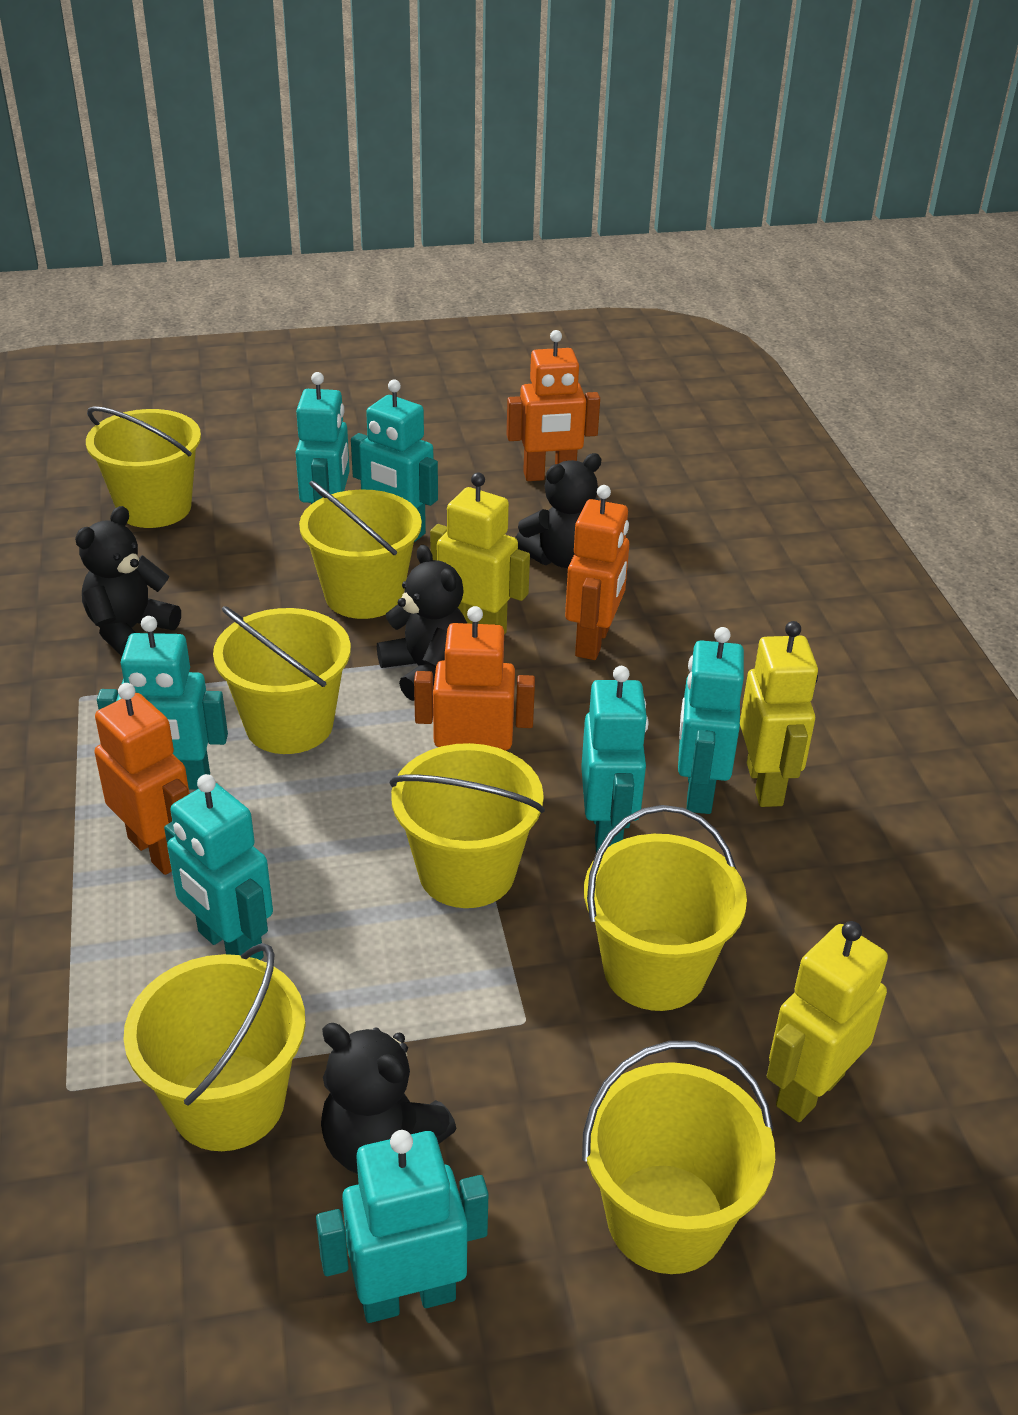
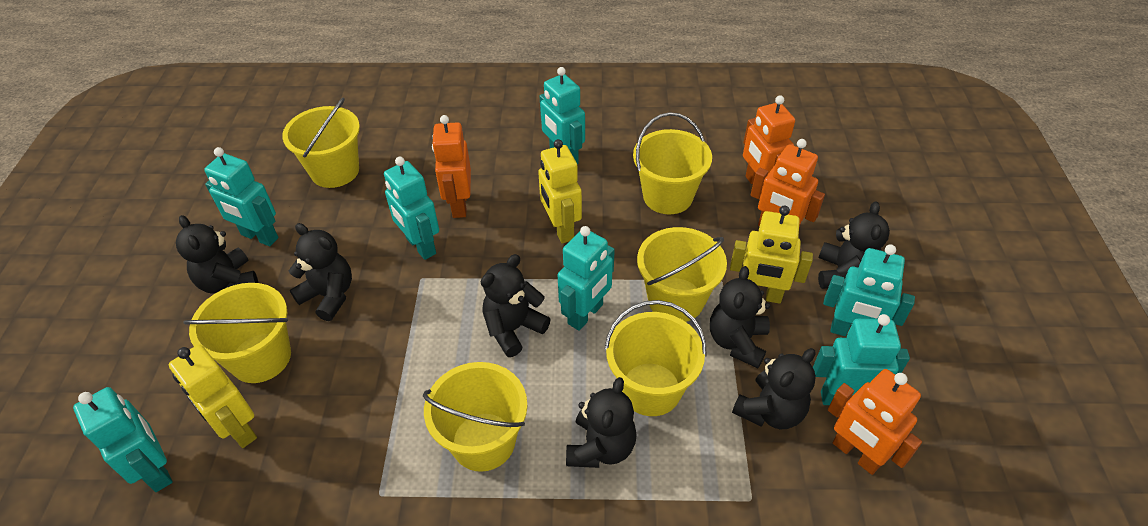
black teddy bear: [75,506,181,656] [321,1023,457,1174] [377,545,467,701] [515,453,601,568] = 4 -> [176,215,258,294] [289,223,352,321] [481,254,551,357] [566,377,637,468] [710,266,770,368] [732,348,816,429] [818,201,890,289] = 7
yellow bucket: [86,406,201,528] [123,943,306,1151] [213,606,351,754] [299,481,422,619] [390,743,545,908] [582,1041,775,1274] [584,805,747,1011] = 7 -> [184,283,291,383] [282,98,360,188] [423,362,527,472] [604,300,707,416] [633,112,712,214] [637,227,727,322] = 6

